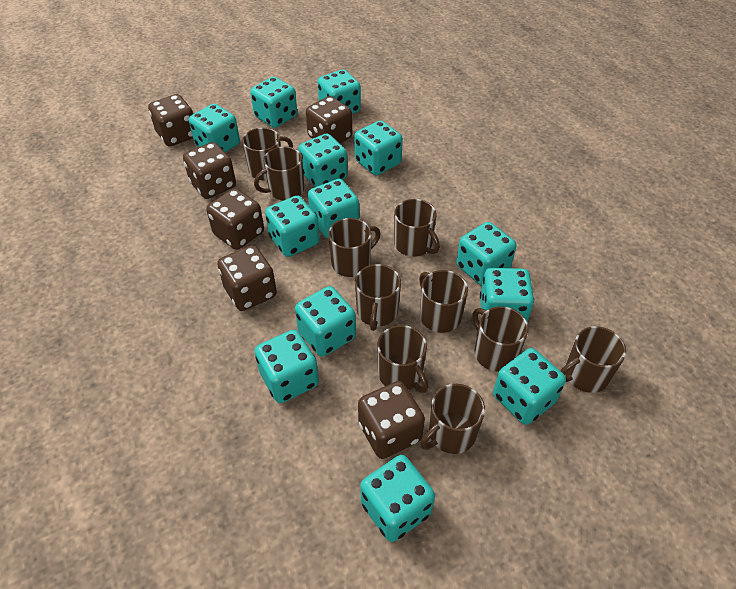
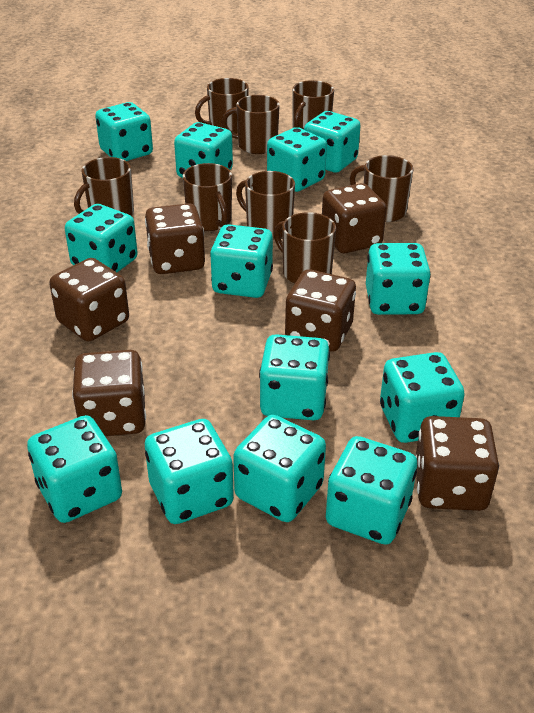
brown mug: [242,128,293,180] [254,146,304,201] [328,218,381,277] [355,264,401,331] [377,325,428,393] [394,199,440,257] [419,270,468,333] [420,384,485,454] [472,306,529,372] [560,326,626,393] = 10 -> [74,157,134,216] [183,163,232,231] [195,78,249,134] [221,95,280,154] [236,171,295,239] [274,212,336,284] [292,80,334,130] [350,155,413,222] = 8

